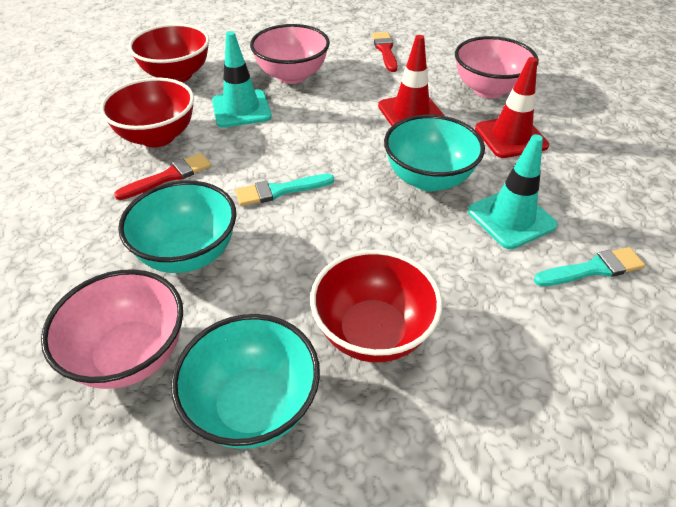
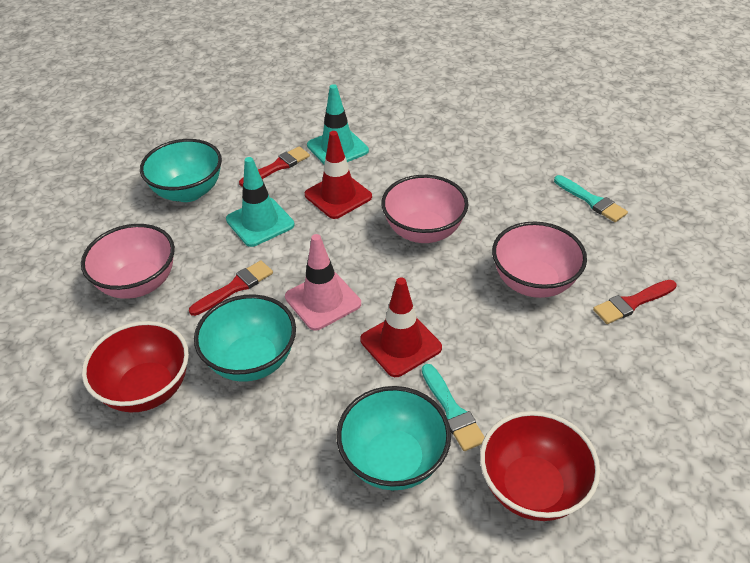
pink traffic cone: none = 0 -> [285,234,361,331] = 1
red bowl: [100,77,194,147] [128,23,210,82] [310,250,442,363] = 3 -> [82,321,189,413] [480,411,600,521] = 2
red brush: [114,153,211,200] [372,32,398,72] = 2 -> [189,260,273,316] [239,146,310,187] [593,280,677,324] = 3

